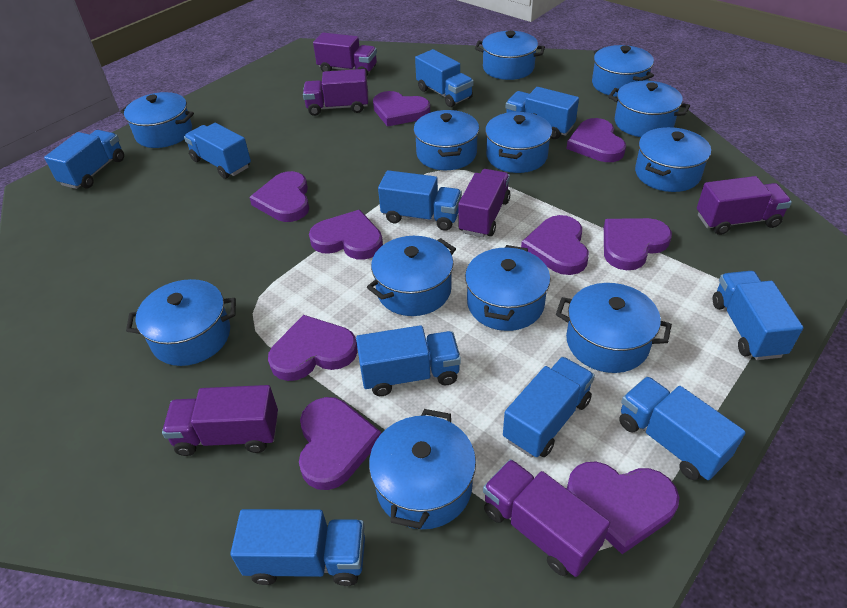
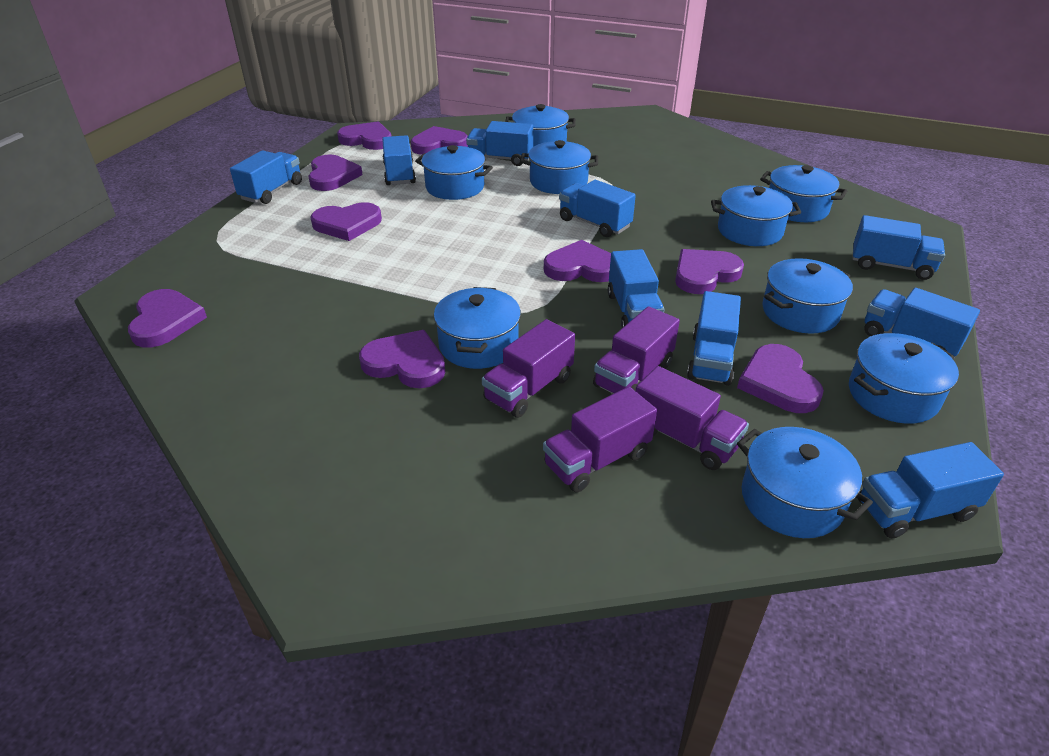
blue pot: [120,92,194,148] [126,279,236,366] [367,236,456,316] [369,409,476,529] [414,110,479,170] [465,245,550,331] [475,31,545,80] [485,112,552,173] [556,283,672,373] [592,45,654,97] [608,81,690,137] [635,127,711,192] = 12 -> [415,145,493,200] [434,287,521,369] [505,104,576,147] [520,140,598,194] [711,185,801,246] [737,427,873,538] [760,165,847,222] [762,258,853,334] [849,333,959,424] = 9
blue truck: [44,130,124,189] [184,123,251,179] [230,509,365,586] [356,325,461,396] [378,170,462,231] [415,49,473,107] [503,357,595,458] [505,87,579,139] [619,376,746,480] [713,271,803,360] = 10 -> [230,150,302,204] [382,135,416,185] [466,121,533,166] [559,180,636,237] [607,249,664,328] [687,291,741,386] [852,215,945,280] [858,442,1004,539] [864,288,980,359] = 9
purple truck: [162,385,278,456] [303,69,368,116] [313,32,377,76] [458,169,510,237] [483,459,610,577] [697,176,792,235] = 6 -> [482,319,575,418] [543,387,657,492] [593,306,680,394] [636,366,749,470] = 4

